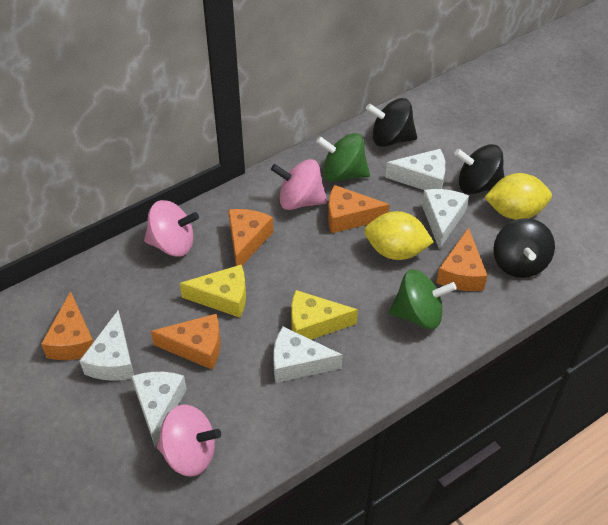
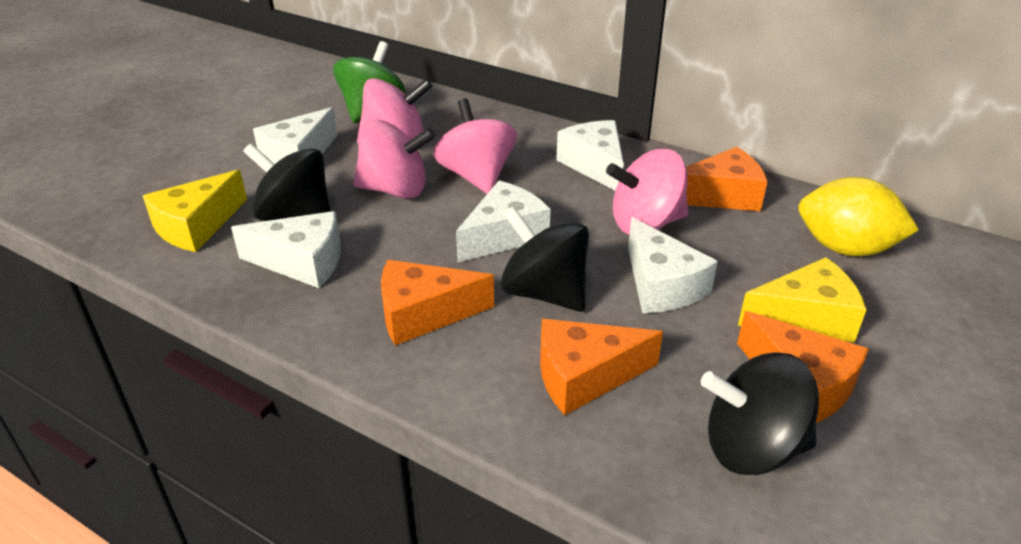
green spinning top: [316,133,370,182] [389,270,457,329] = 2 -> [333,41,406,123] = 1
orange cheese: [41,291,93,360] [151,314,221,369] [228,209,273,266] [328,185,390,233] [436,227,488,291] = 5 -> [381,260,494,345] [540,319,663,415] [686,147,768,211] [737,311,869,423] = 4
pink spinning top: [144,200,199,257] [157,404,221,477] [271,159,327,210] = 3 -> [353,120,436,199] [357,78,432,143] [434,98,517,194] [606,149,688,235] = 4
yellow lemon: [364,211,434,260] [484,173,552,220] = 2 -> [798,177,919,256] = 1

